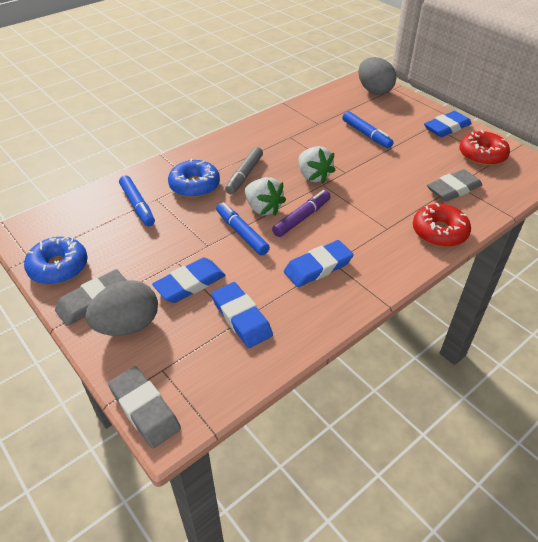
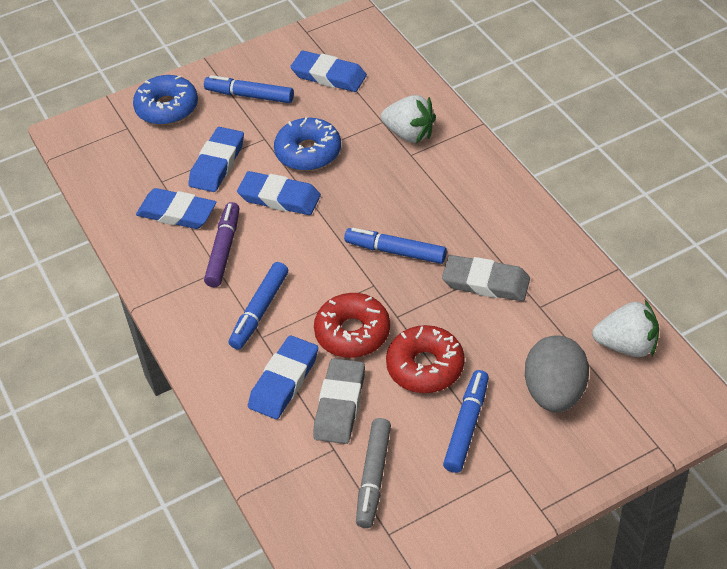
blue eraser: [152,257,226,303] [211,282,273,348] [284,240,354,287] [424,111,472,137] = 4 -> [136,188,216,229] [188,127,244,192] [237,171,321,215] [248,335,318,419] [290,51,367,92] = 5
blue marker: [119,175,155,226] [216,202,270,255] [342,111,393,148] = 3 -> [204,75,294,103] [229,262,288,350] [344,228,447,264] [443,370,489,473] = 4
grey egg: [85,280,158,336] [358,57,396,95] = 2 -> [525,335,589,413] = 1
grey eraser: [55,269,127,326] [108,366,181,448] [427,169,482,201] = 3 -> [313,358,365,444] [442,255,530,301] = 2

